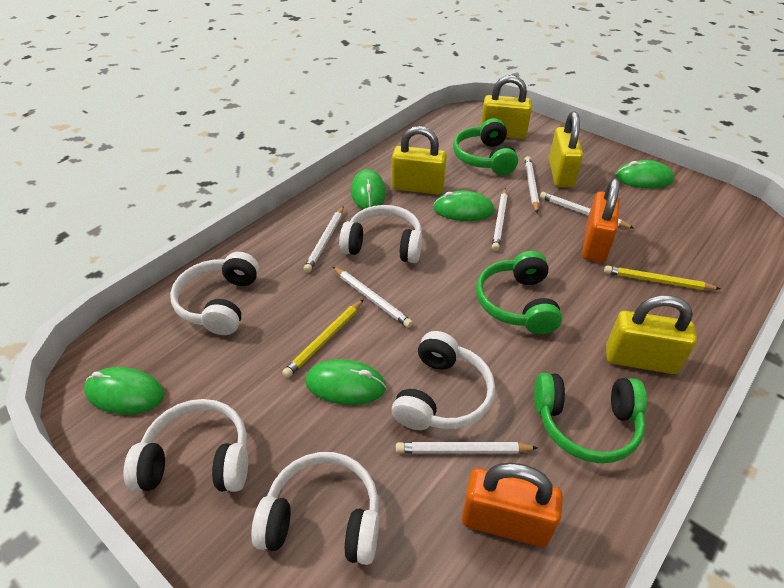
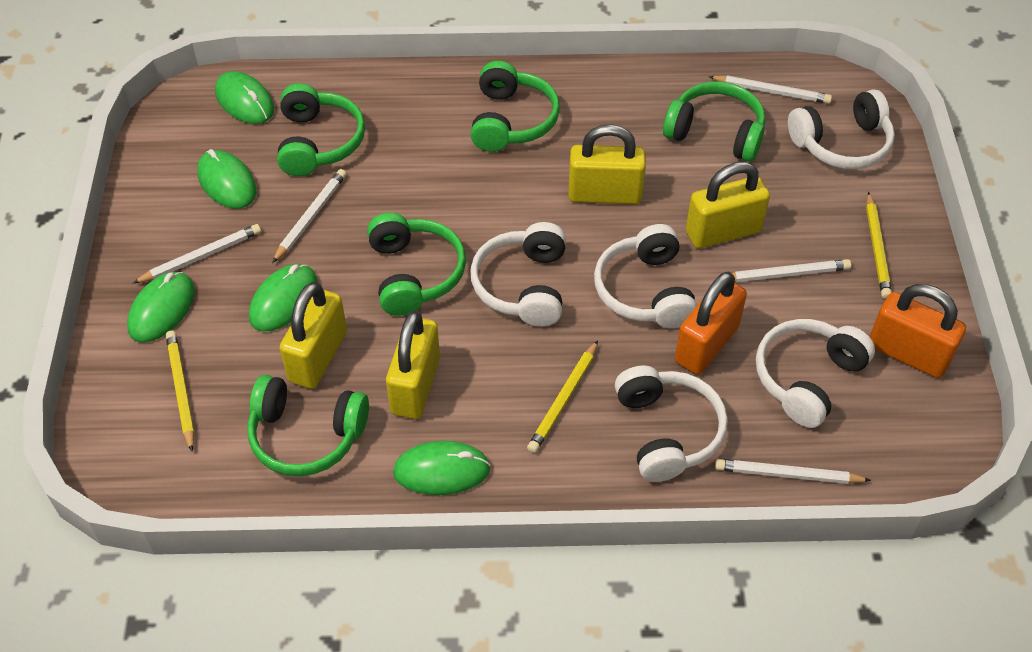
green headphones: [453,118,518,175] [476,251,562,334] [534,373,647,463] = 3 -> [247,375,369,476] [277,83,365,176] [367,213,466,316] [471,61,560,152] [663,82,765,162] = 5
white pencil: [303,206,344,273] [333,267,413,328] [396,442,538,454] [492,188,508,251] [524,156,539,213] [540,192,635,229] = 6 -> [133,224,261,283] [272,169,347,263] [708,75,832,104] [715,459,871,484] [732,259,851,282] = 5
yellow pencil: [282,299,364,378] [604,265,720,290] = 2 -> [166,331,194,451] [527,340,598,453] [866,192,892,299] = 3

